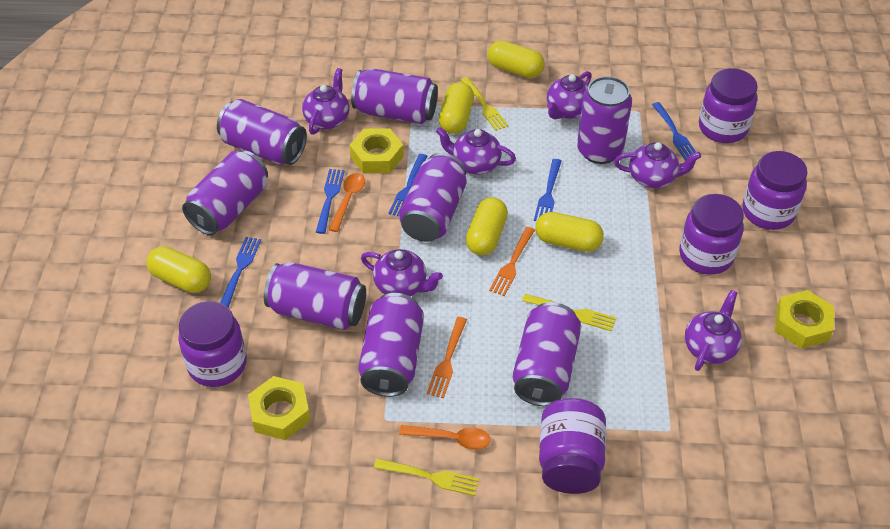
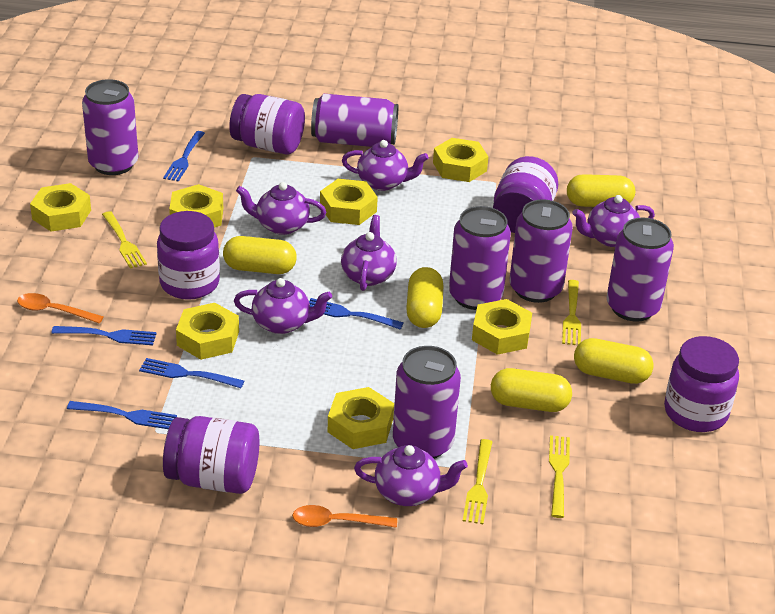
orange fork: [427,317,467,398] [489,227,535,296] = 2 -> none = 0
purple can: [182,150,268,235] [217,99,307,165] [264,262,366,330] [351,68,438,124] [358,293,424,397] [399,153,467,242] [513,302,581,406] [577,76,632,164] = 8 -> [82,79,138,175] [311,94,398,147] [393,346,461,459] [449,206,511,310] [510,199,573,303] [606,218,674,322] = 6
yellow fork: [374,458,479,496] [461,77,509,131] [522,294,616,332] = 3 -> [102,211,147,269] [463,439,492,524] [549,435,570,518] [562,280,581,345] = 4
yellow nut: [248,376,310,440] [350,128,404,174] [775,290,834,349] = 3 -> [30,183,91,232] [169,184,223,228] [176,303,239,360] [320,179,378,225] [328,387,394,449] [433,138,489,182] [472,299,532,355] = 7

